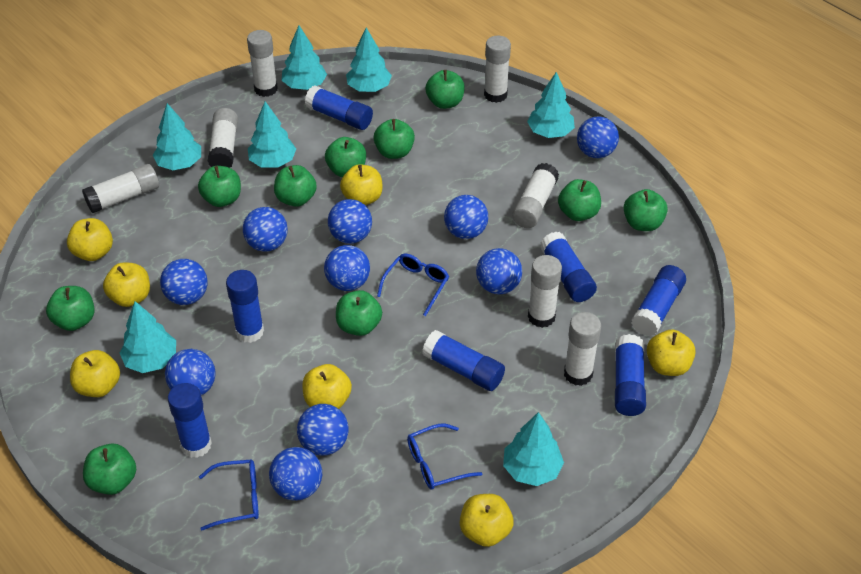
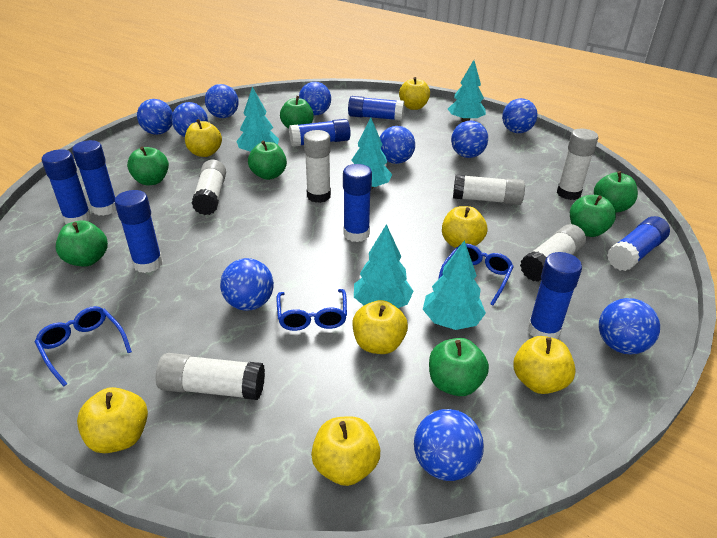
blue glue stick: [168,383,212,458] [226,270,264,343] [305,85,373,130] [422,330,505,391] [540,232,597,302] [615,334,646,416] [631,265,686,336] = 7 -> [42,149,92,224] [72,140,117,216] [114,190,163,273] [289,119,351,147] [343,164,372,242] [348,96,404,121] [528,252,582,339] [607,216,670,271] = 8
green apple: [46,286,95,331] [83,444,136,495] [198,166,241,207] [274,165,317,207] [325,137,366,177] [336,290,382,336] [374,119,415,159] [425,70,465,109] [558,179,601,221] [623,189,668,231] = 10 -> [56,220,108,267] [127,147,169,185] [248,141,287,180] [280,96,314,129] [429,338,489,396] [570,195,616,237] [594,171,638,212] = 7
turquoise tree: [120,301,176,373] [153,103,201,170] [248,101,296,167] [281,26,327,90] [346,28,392,92] [503,412,564,486] [527,72,575,138] = 7 -> [236,87,279,152] [351,117,392,189] [354,224,413,308] [423,240,486,330] [448,60,486,122] = 5
white glue stick: [82,164,159,213] [208,108,238,168] [247,30,278,97] [484,36,511,103] [512,163,559,228] [528,255,562,328] [564,312,601,386] = 7 -> [156,353,265,400] [191,160,226,215] [304,130,331,203] [453,174,525,205] [520,224,586,282] [557,129,598,200] = 6

